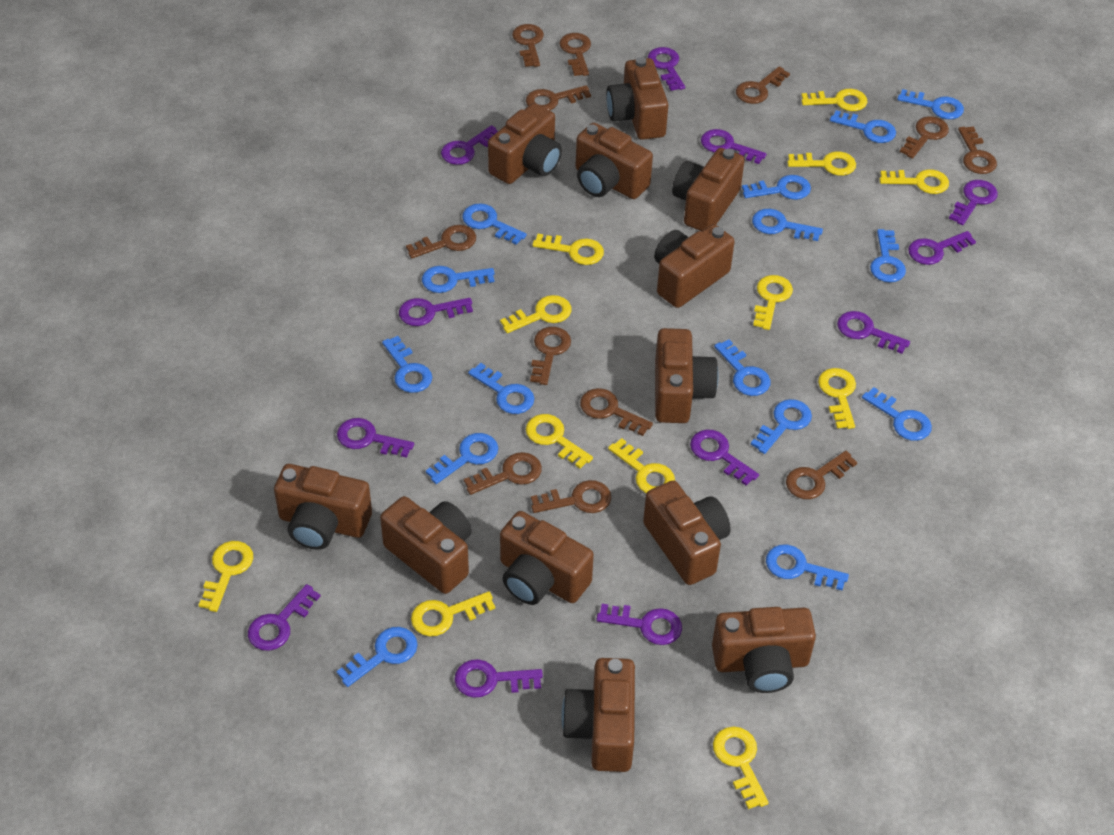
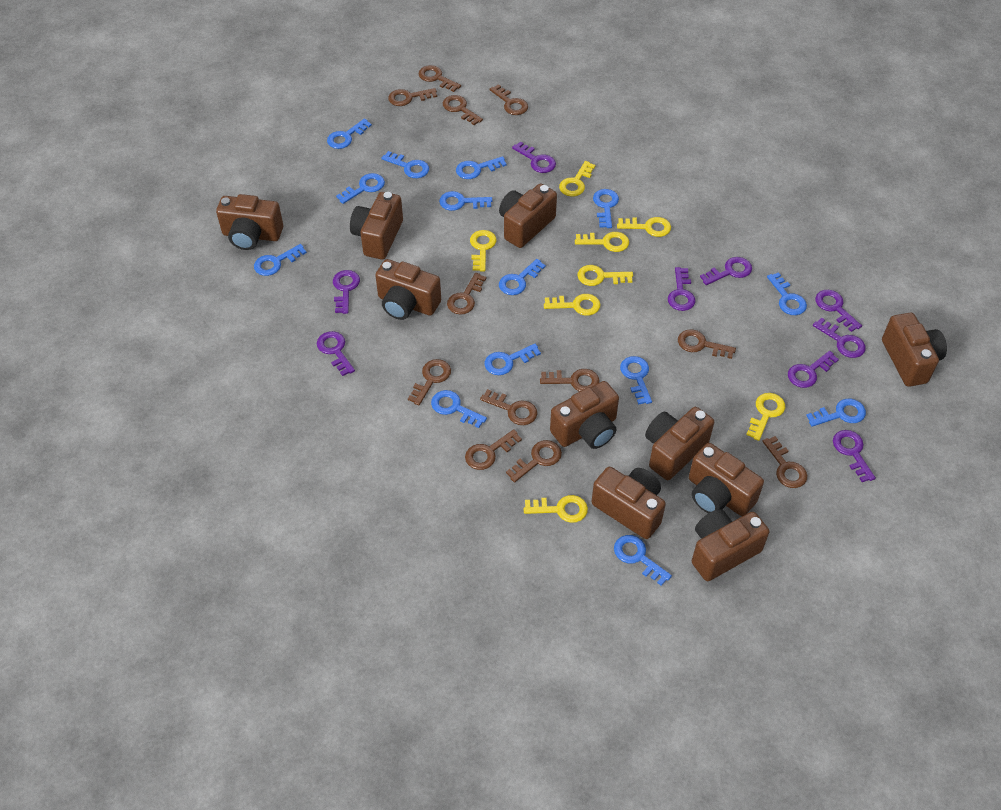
blue key: [337,627,418,687] [382,336,432,393] [422,266,495,293] [426,433,498,484] [462,203,527,245] [468,363,535,414] [714,339,771,396] [742,175,811,200] [751,399,812,454] [752,209,823,241] [766,545,849,590] [830,110,896,143] [862,387,932,441] [870,229,906,282] [897,89,964,119] = 15 -> [254,244,307,276] [327,119,372,149] [336,173,385,204] [381,151,429,178] [431,390,487,428] [439,191,492,211] [456,156,507,179] [485,344,541,375] [499,259,546,295] [593,189,619,228] [614,535,672,586] [620,356,652,405] [767,272,807,315] [806,399,866,427] = 14
brown camera: [274,464,372,550] [380,496,472,594] [488,103,562,184] [500,511,594,605] [561,658,635,772] [576,123,653,199] [606,57,669,140] [643,481,731,585] [654,224,735,308] [655,328,718,423] [672,148,745,231] [712,607,816,693] = 12 -> [216,194,283,250] [350,192,403,260] [375,259,441,320] [499,183,557,248] [550,381,619,449] [591,467,666,539] [645,407,714,480] [689,443,764,516] [692,509,769,581] [882,313,947,387] = 10
purple key: [248,584,321,651] [337,418,414,458] [399,298,473,326] [441,125,498,165] [454,659,543,698] [596,604,682,645] [648,47,685,91] [690,430,759,486] [701,129,766,164] [837,311,910,354] [908,231,976,265] [949,180,998,225] = 12 -> [317,331,355,376] [333,270,360,314] [512,141,556,173] [668,267,695,311] [700,257,752,285] [788,351,839,388] [813,318,866,358] [815,290,862,332] [833,430,876,482] = 9
yellow key: [199,541,253,612] [411,591,495,636] [500,295,572,333] [526,414,593,468] [532,234,604,265] [608,438,675,493] [713,727,769,809] [753,275,793,330] [787,151,856,176] [801,89,867,111] [818,368,856,429] [880,169,949,194] = 12 -> [470,230,496,271] [524,495,588,523] [544,294,601,316] [559,161,595,197] [575,232,629,252] [577,265,633,286] [617,217,671,237] [746,393,785,441] = 8

